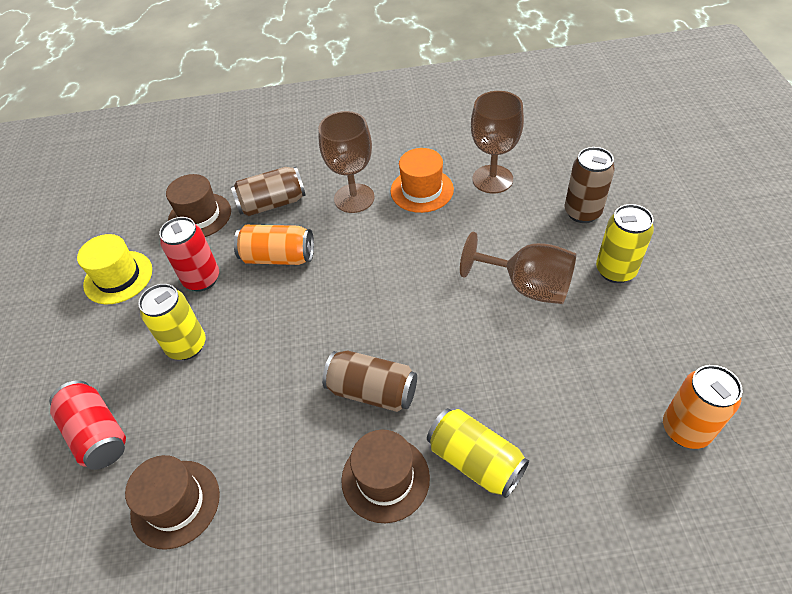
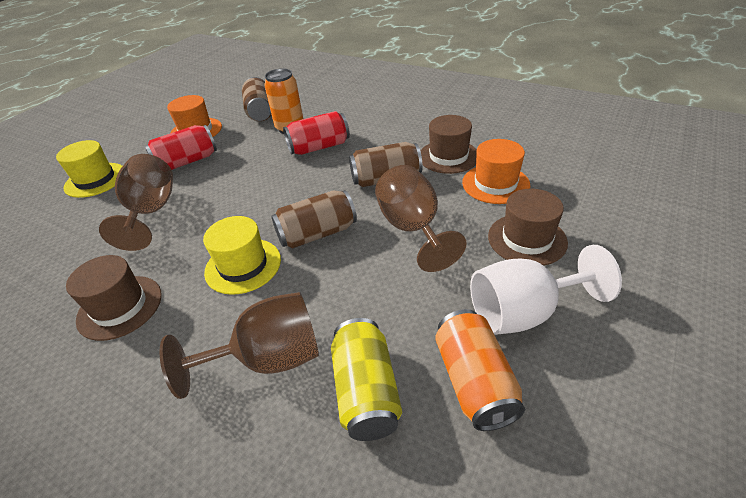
orange hat: [391,148,454,213] = 1 -> [167,95,222,137] [462,139,530,204] = 2
white goblet: none = 0 -> [470,245,622,335] = 1
yellow can: [138,284,205,360] [427,408,529,498] [596,204,654,283] = 3 -> [331,318,402,441] = 1
yellow hat: [77,234,152,304] = 1 -> [56,140,122,198] [203,216,281,295] = 2

